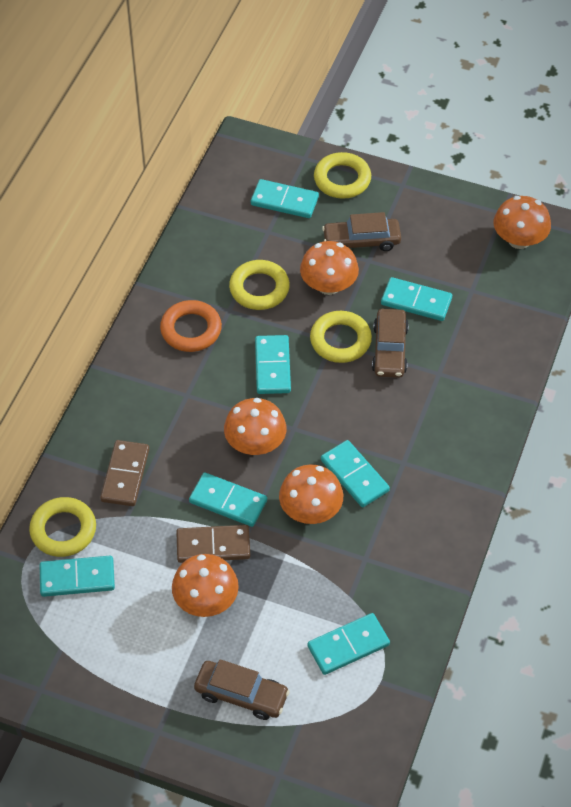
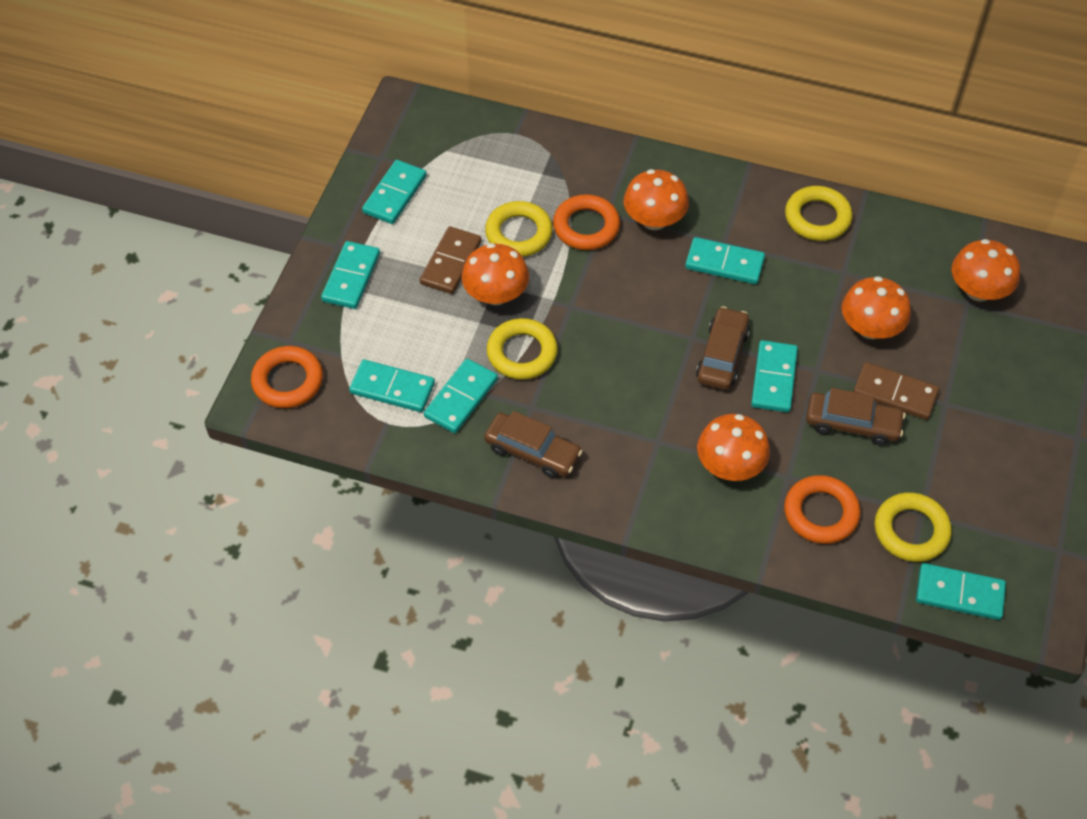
orange ring: [160,300,222,352] = 1 -> [251,346,323,408] [553,194,620,250] [784,475,861,544] = 3

